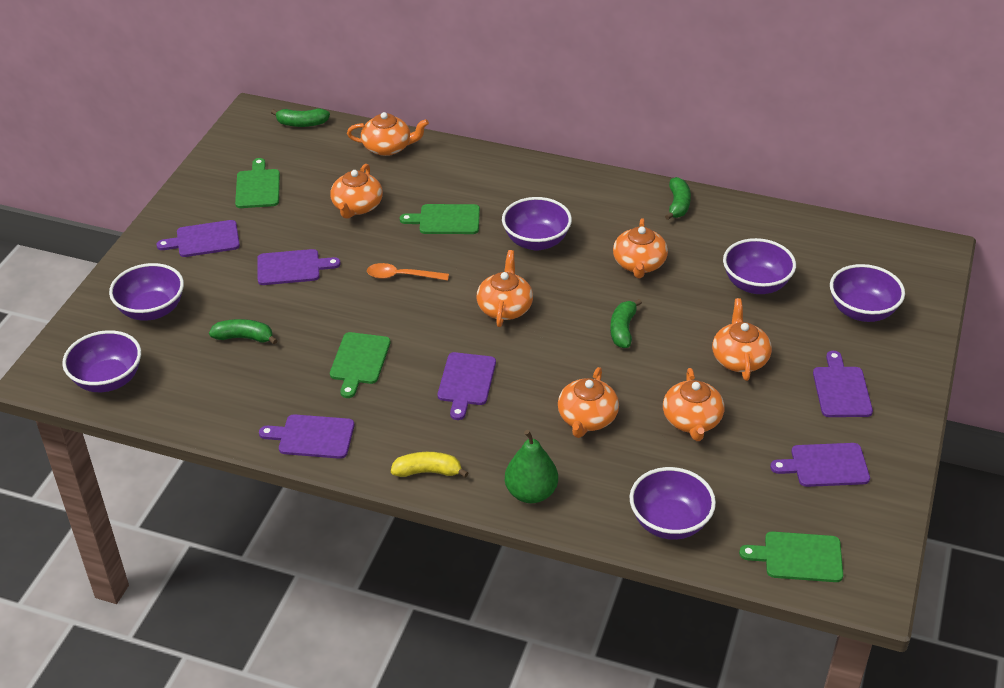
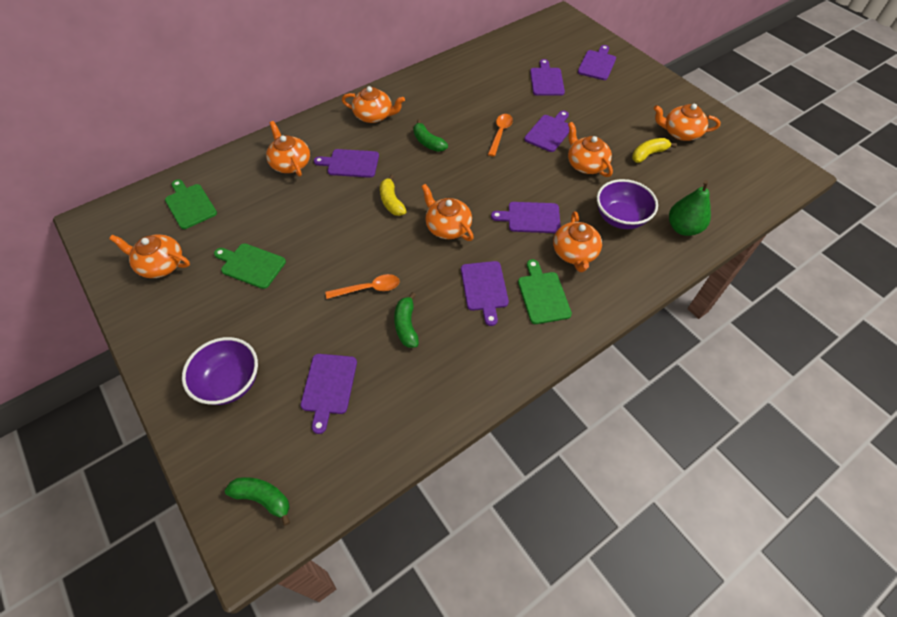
green banana: [209,319,278,345] [271,108,330,127] [610,299,642,348] [665,177,691,220] = 4 -> [225,477,290,526] [394,292,419,348] [413,119,448,152] = 3
green cutting board: [235,158,280,208] [330,332,390,398] [400,204,480,234] [739,531,843,582] = 4 -> [165,179,217,229] [214,243,286,289] [518,259,572,324] = 3
orange spoon: [367,263,449,281] = 1 -> [325,274,400,299] [488,114,513,156] = 2
purple bowl: [62,330,141,392] [109,263,184,321] [502,197,572,251] [630,467,716,540] [723,238,796,294] [830,264,905,322] = 6 -> [182,337,258,405] [597,179,658,229] = 2
purple cutting board: [156,220,240,257] [257,249,341,285] [259,414,354,459] [438,352,496,420] [770,443,870,487] [813,351,873,417] = 6 -> [301,354,357,434] [314,149,379,178] [461,261,509,326] [491,202,561,233] [524,111,569,152] [530,59,565,96] [578,45,616,80] = 7
yellow banana: [391,452,468,478] = 1 -> [380,175,407,216] [632,138,677,163] = 2

